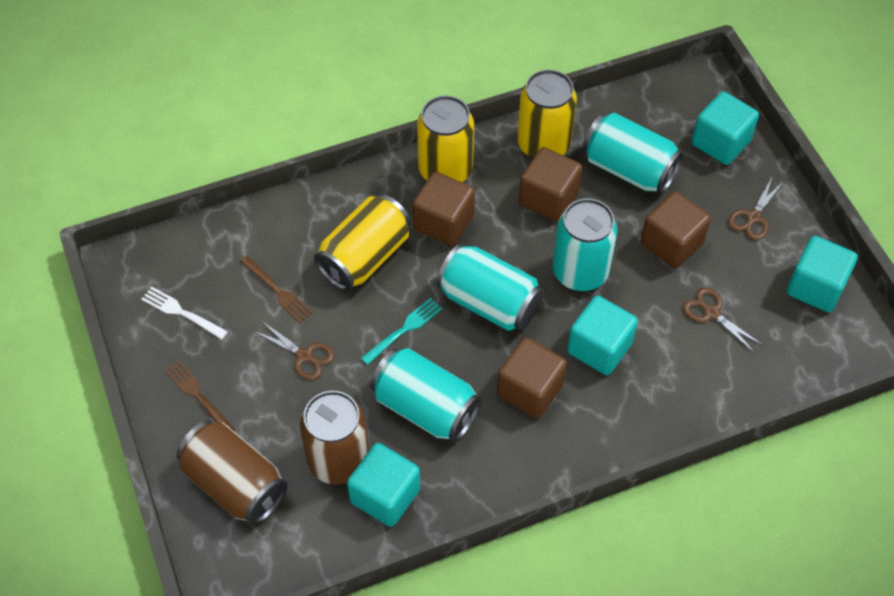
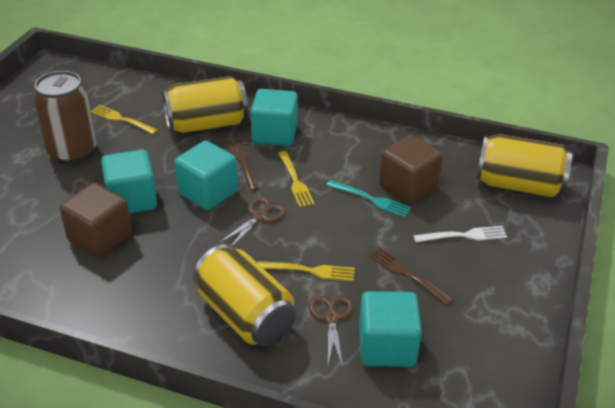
brown can: [177,421,288,525] [300,391,369,485] = 2 -> [33,71,97,164] = 1
brown cube: [412,172,475,246] [497,338,567,418] [519,147,582,221] [641,192,711,268] = 4 -> [60,183,132,258] [379,135,443,204] = 2
brown scissors: [253,321,334,380] [683,287,763,353] [728,178,784,240] = 3 -> [219,197,286,247] [309,295,353,367] = 2
turquoise can: [370,348,482,442] [437,244,544,331] [552,198,618,291] [582,113,684,194] = 4 -> none = 0
yellow fork: none = 0 -> [91,104,158,134] [257,261,355,281] [278,151,315,207] = 3

